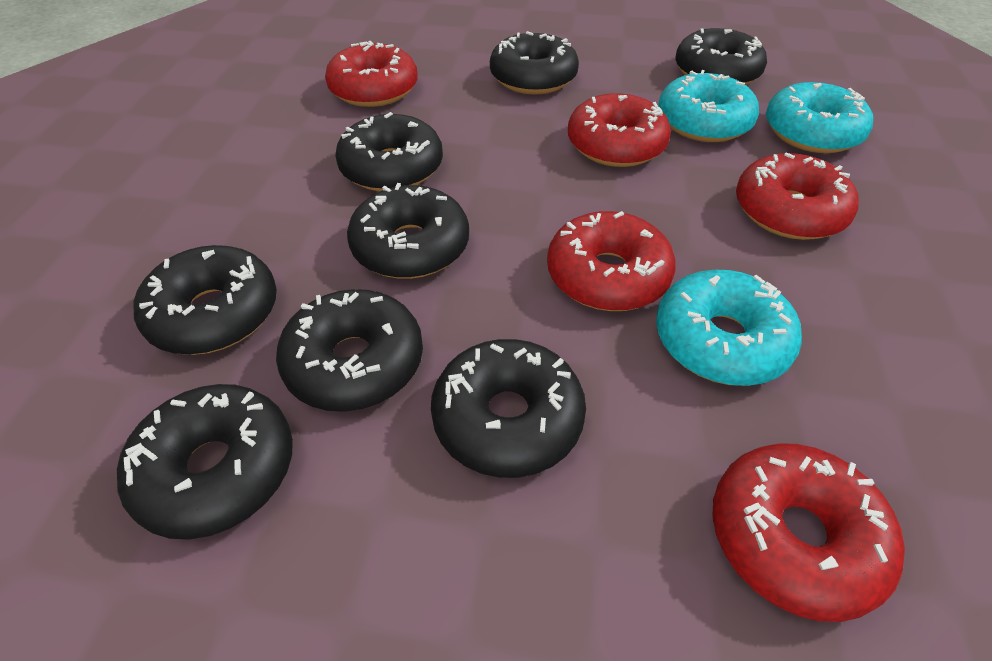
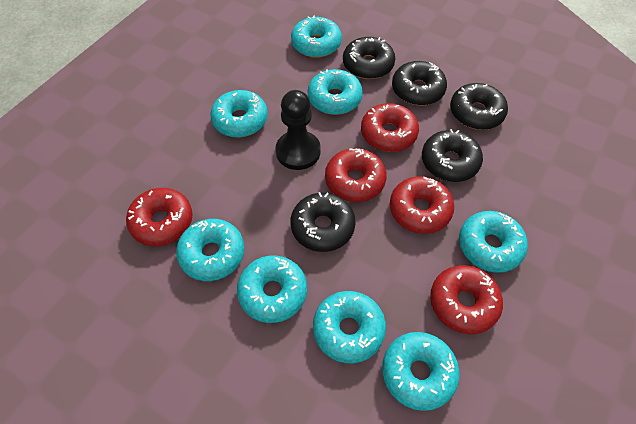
black donut: [117,384,293,540] [133,245,277,355] [276,289,423,412] [335,112,443,191] [347,183,469,279] [431,339,586,478] [490,31,579,94] [675,28,767,85] = 8 -> [290,192,356,252] [343,37,396,79] [392,61,447,106] [422,129,483,182] [450,83,508,130] = 5
black pawn: none = 0 -> [275,90,321,170] = 1
turquoise donut: [656,270,802,386] [658,70,759,142] [766,82,873,153] = 3 -> [176,219,244,281] [210,90,268,137] [237,256,307,323] [291,16,342,58] [308,69,363,115] [313,291,386,363] [382,332,460,411] [459,211,528,273] = 8

